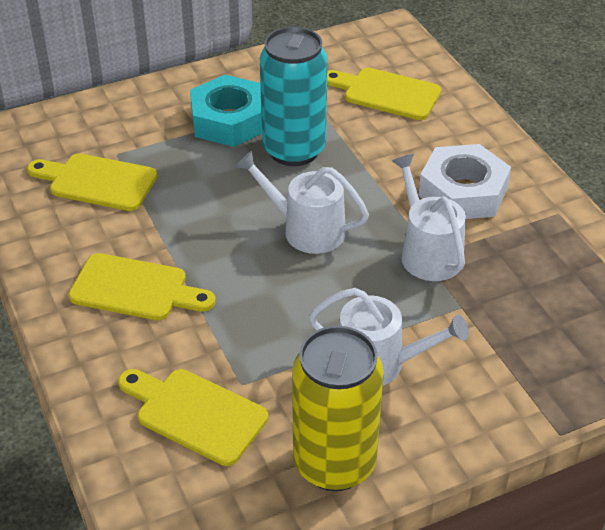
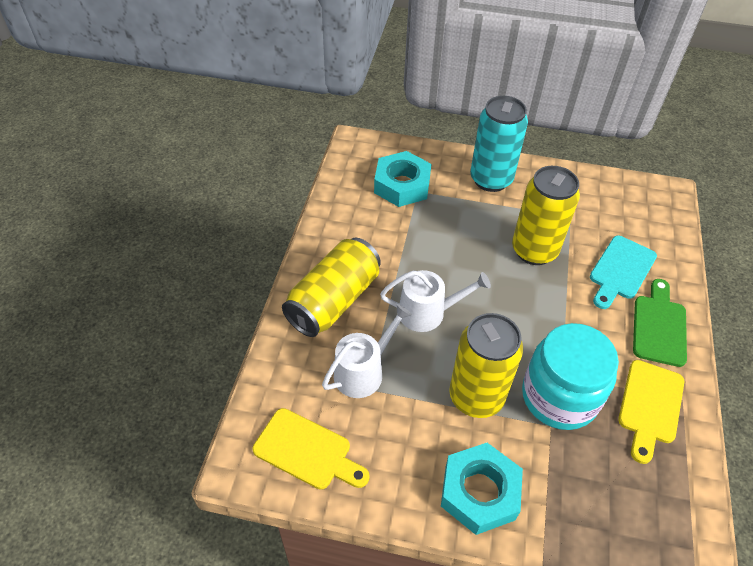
green cutting board: none = 0 -> [633,279,687,367] = 1
turquoise cutting board: none = 0 -> [590,236,657,309] = 1
turquoise jar: none = 0 -> [522,323,619,430] = 1
turquoise nut: [190,75,262,147] = 1 -> [374,151,431,207] [441,443,523,535] = 2
white nut: [419,144,511,219] = 1 -> none = 0
white watering can: [236,151,369,254] [309,288,469,386] [392,154,466,281] = 3 -> [322,304,412,398] [380,270,491,332] = 2
yellow can: [292,326,384,491] = 1 -> [282,238,381,337] [449,313,523,418] [512,166,580,265] = 3
yellow cutting board: [27,153,157,211] [69,253,216,320] [118,369,268,466] [327,68,441,120] = 4 -> [253,408,370,490] [618,360,684,464] = 2

